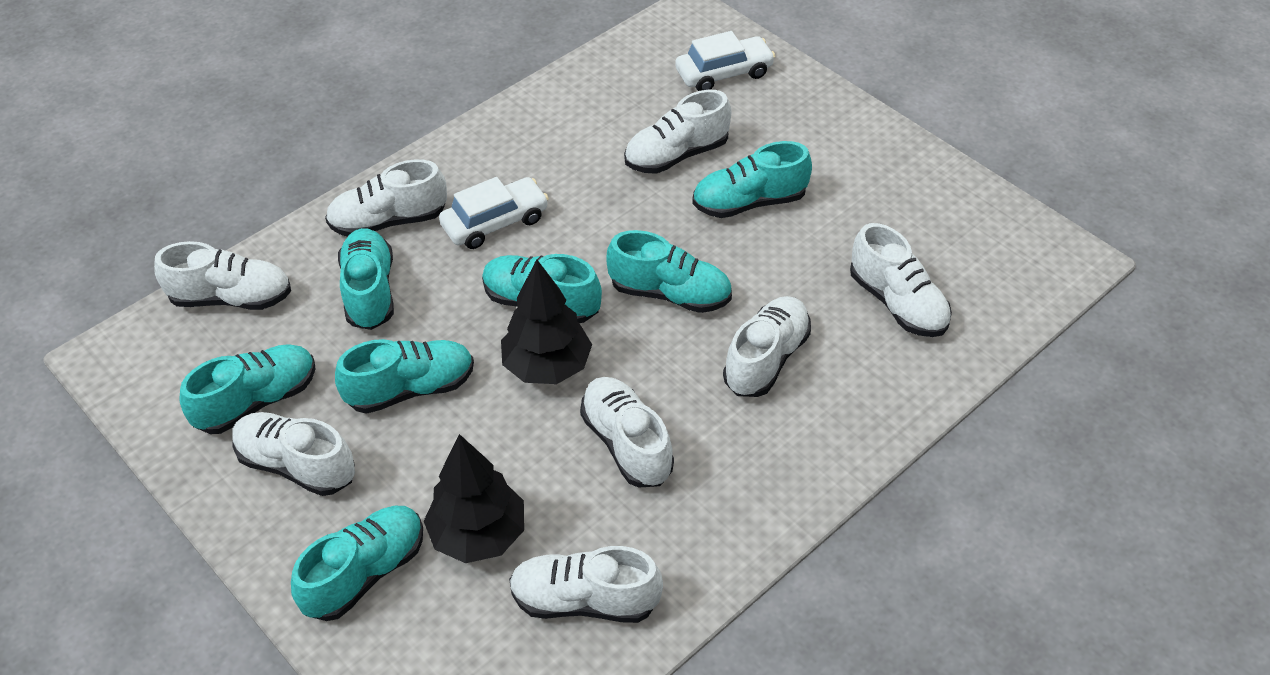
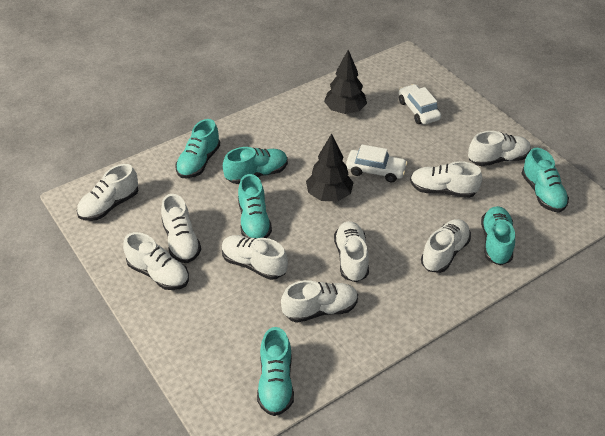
turquoise shoe: [179,344,316,434] [291,506,423,621] [335,339,474,414] [338,228,394,330] [482,254,602,323] [606,230,732,313] [692,141,812,218] = 7 -> [175,119,220,178] [223,147,288,184] [238,174,272,238] [257,327,294,416] [481,206,515,265] [521,148,569,212] = 6
white shoe: [154,241,291,310] [232,412,355,496] [325,159,447,237] [509,546,663,623] [580,377,674,487] [624,90,731,174] [723,296,811,397] [850,223,952,337] = 8 -> [77,164,138,221] [123,232,189,290] [161,194,201,263] [222,235,288,280] [281,280,358,323] [334,221,369,282] [410,161,482,198] [421,219,471,273] [468,131,531,166] = 9

